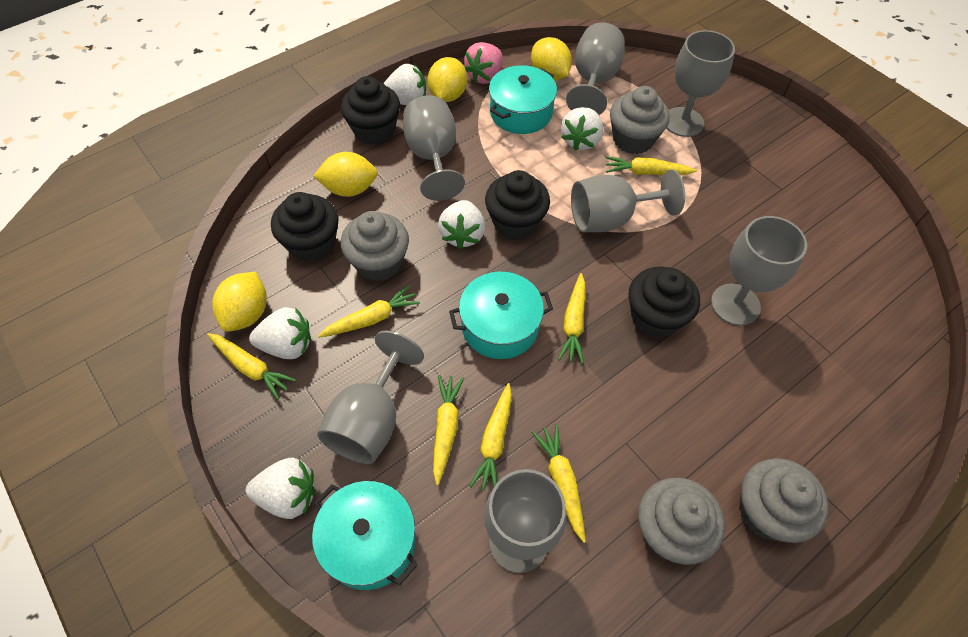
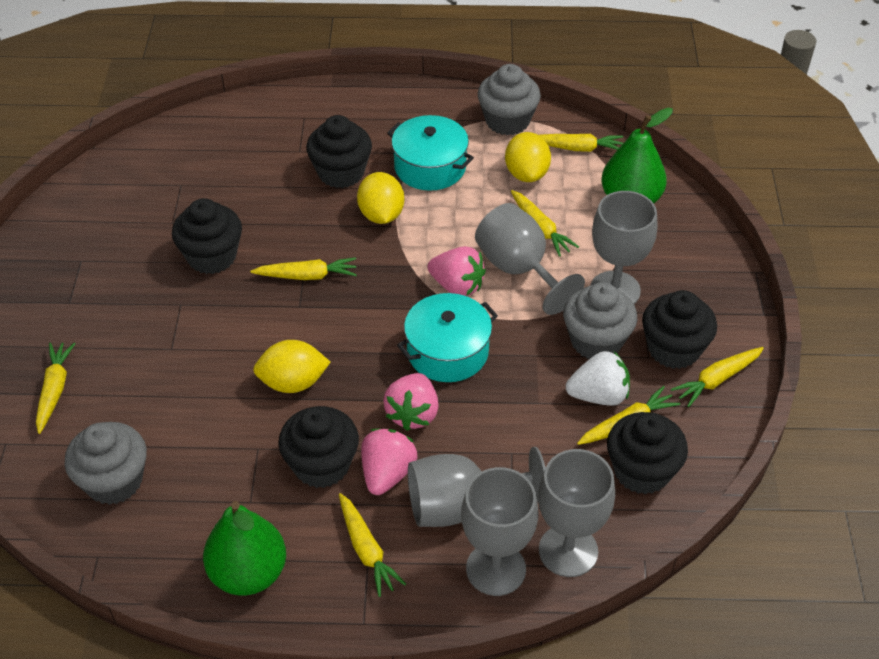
black cupcake: [271,192,339,262] [341,76,400,145] [485,170,550,240] [629,266,700,338] = 4 -> [172,198,242,274] [278,406,359,488] [306,115,372,188] [607,412,688,495] [642,290,717,369] = 5
green pear: none = 0 -> [203,501,286,595] [601,108,673,203] = 2
grey cupcake: [341,211,409,281] [610,86,670,154] [638,478,725,565] [739,458,829,543] = 4 -> [64,422,147,505] [478,64,541,135] [563,282,637,359] = 3
grey goblet: [317,331,424,464] [403,95,465,201] [484,469,567,573] [566,22,625,115] [571,169,685,232] [667,30,735,137] [711,216,807,326] = 7 -> [408,447,546,527] [461,467,539,596] [475,203,585,315] [538,449,615,577] [590,191,657,304] = 5
pink strawberry: [464,42,503,84] = 1 -> [361,429,417,495] [383,373,439,431] [427,246,486,296] = 3
turquoise pot: [312,481,418,590] [449,272,553,359] [489,65,557,134] = 3 -> [387,115,474,191] [397,293,498,382] = 2
white strawberry: [246,458,315,519] [249,307,311,359] [383,64,426,105] [438,200,485,249] [561,107,603,151] = 5 -> [566,351,630,406] = 1
yellow lemon: [212,272,267,332] [314,152,378,197] [427,57,467,102] [531,37,572,81] = 4 -> [253,340,331,393] [357,172,404,224] [505,132,551,182] = 3

